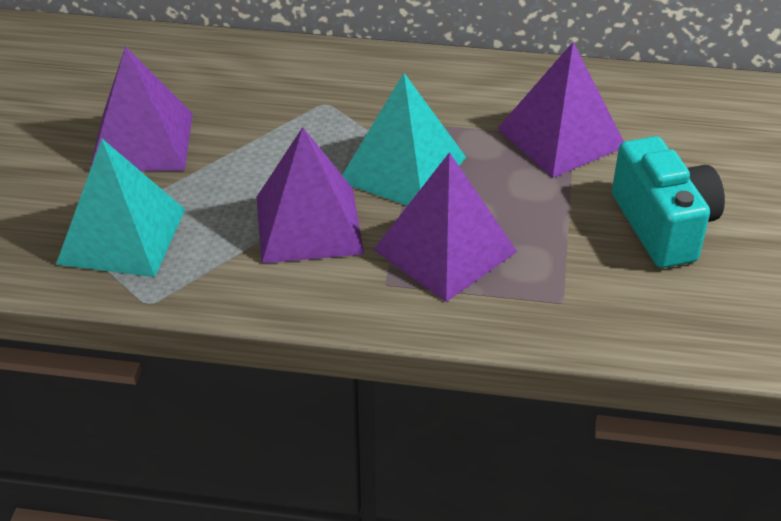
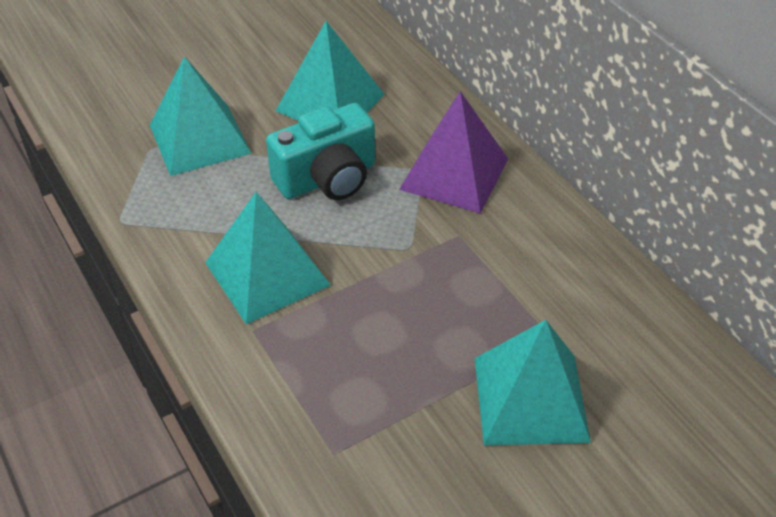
purple pyramid: [90,46,193,171] [257,127,364,264] [373,152,517,302] [497,42,624,178] = 4 -> [399,91,508,214] = 1
turquoise pyramid: [56,139,185,277] [342,73,466,206] = 2 -> [150,56,252,176] [205,192,331,324] [276,21,385,120] [475,320,591,445] = 4

